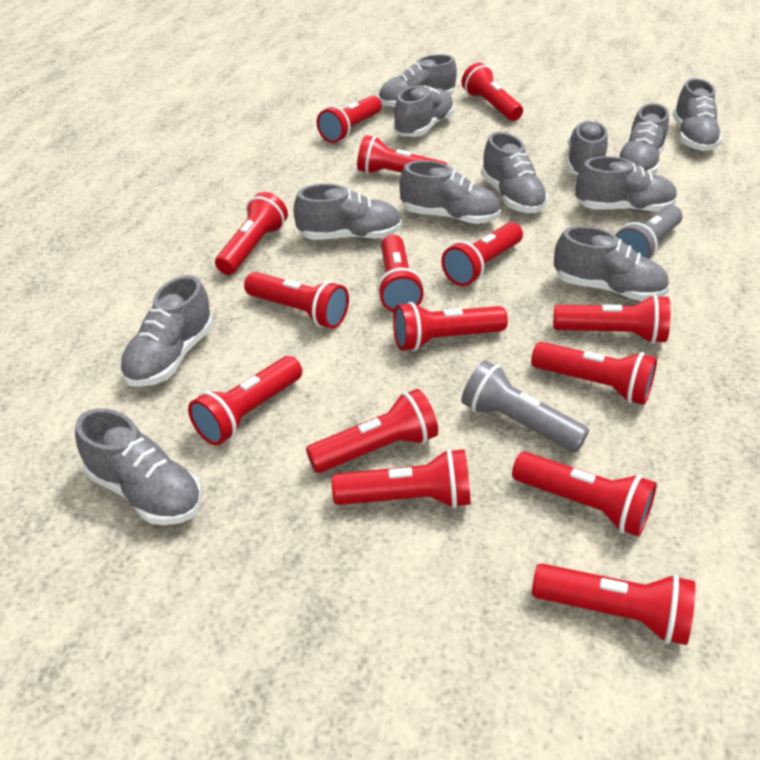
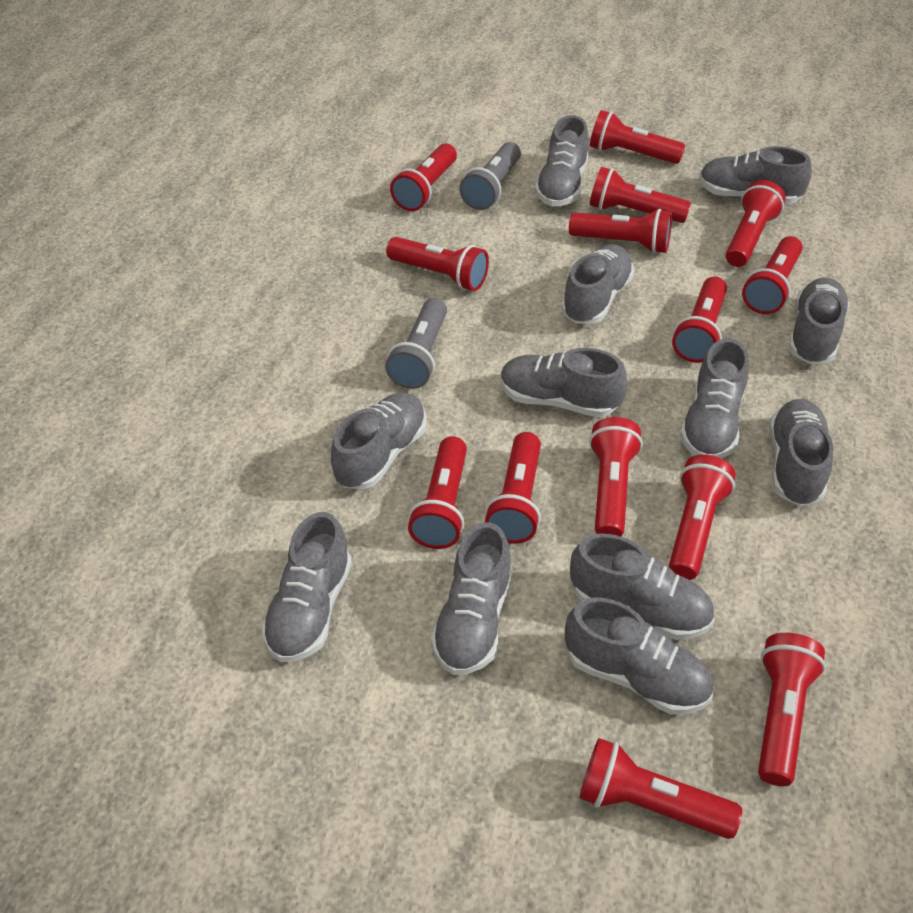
red flashlight: [188,356,302,445] [215,192,288,275] [244,272,349,329] [306,389,438,473] [317,96,382,143] [332,448,470,509] [357,135,447,174] [377,235,424,312] [393,302,508,351] [441,222,523,286] [462,63,523,121] [512,452,657,537] [531,342,657,405] [532,563,695,645] [553,295,671,344] = 15 -> [386,237,489,291] [390,143,457,211] [408,436,467,549] [485,432,541,544] [569,209,672,254] [579,738,742,839] [589,417,643,536] [590,110,685,164] [590,167,691,223] [669,454,736,580] [672,277,727,363] [726,180,785,267] [742,236,803,314] [758,633,826,786] = 14

